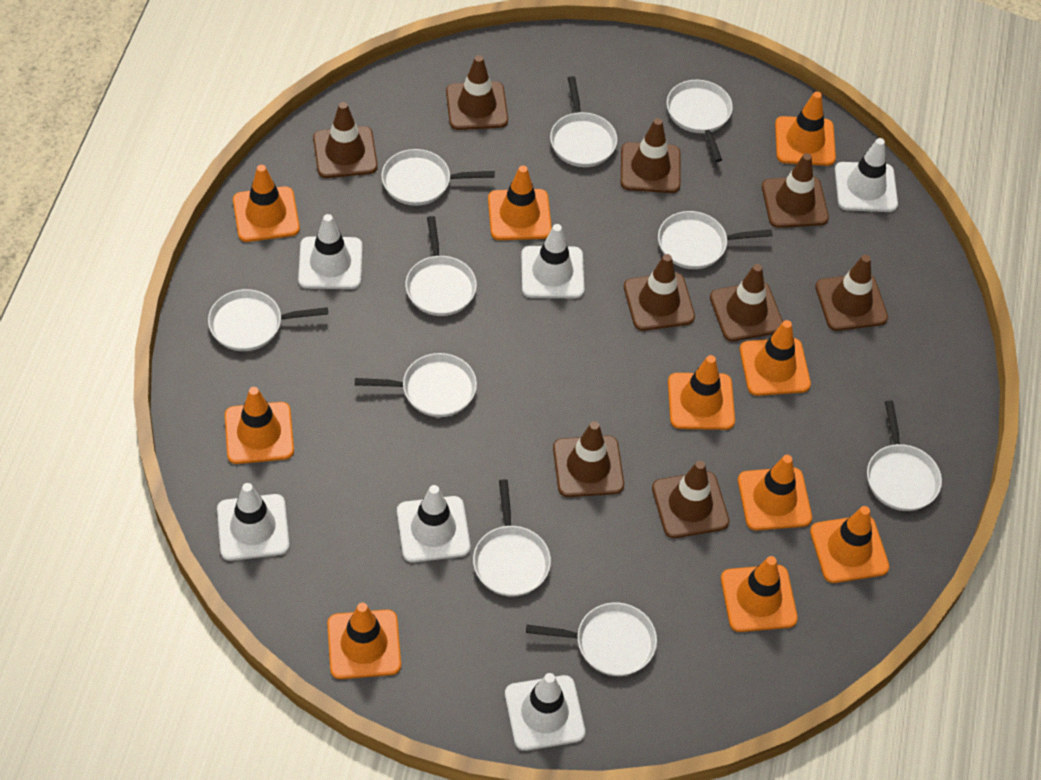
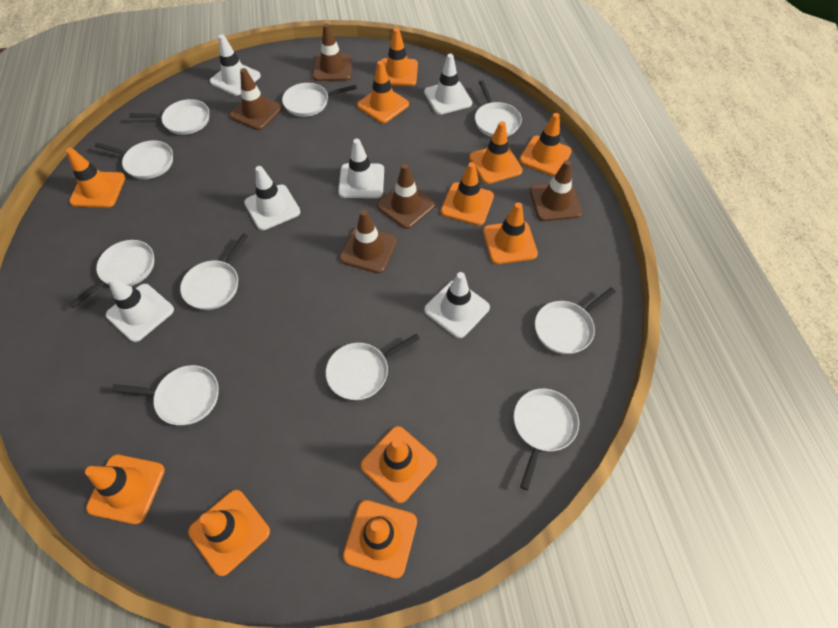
brown traffic cone: [313,102,378,178] [446,55,508,130] [553,421,624,497] [621,118,681,193] [624,254,695,331] [652,461,729,538] [710,264,783,341] [762,153,829,228] [815,255,888,331] = 9 -> [230,68,282,130] [313,23,352,81] [339,210,397,273] [377,164,436,229] [530,160,582,221] = 5
orange traffic cone: [225,387,294,464] [233,165,300,242] [327,603,401,679] [488,166,552,240] [668,355,735,430] [721,556,798,632] [738,455,812,530] [740,320,811,396] [775,92,836,166] [810,506,889,583] = 10 -> [66,148,125,208] [85,455,165,524] [188,490,270,576] [343,500,417,579] [357,61,409,123] [361,426,437,503] [381,28,418,86] [441,162,494,226] [469,121,523,184] [483,202,538,264] [519,113,572,176] = 11

